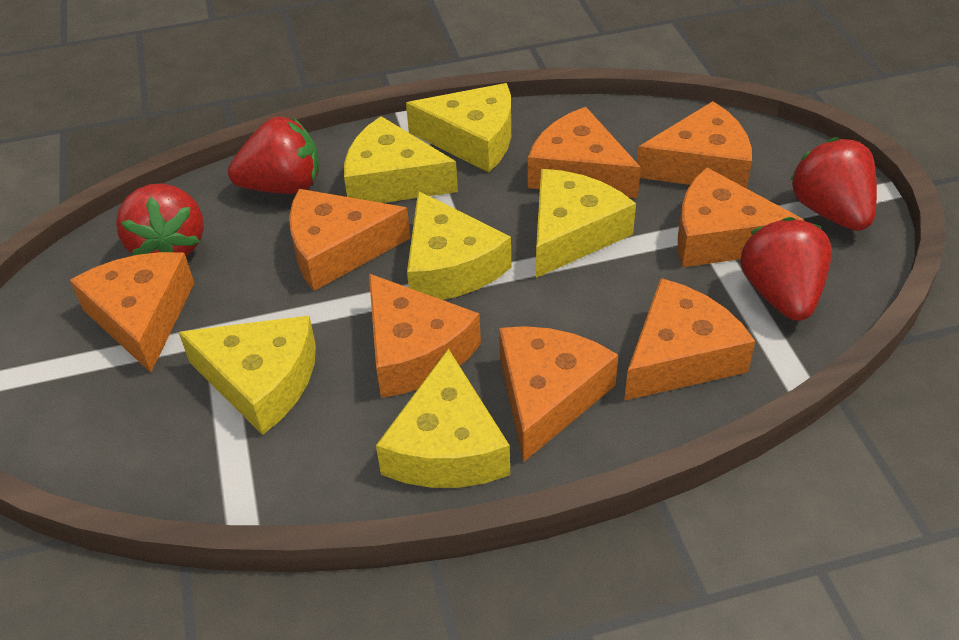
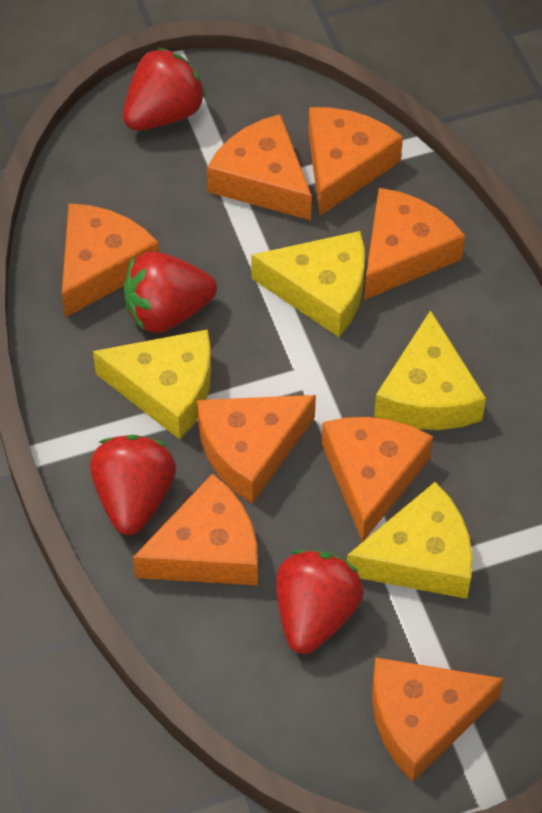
yellow cheese: [179,316,316,435] [344,116,458,203] [376,349,510,488] [406,83,511,172] [407,191,511,300] [536,169,636,278] = 6 -> [93,329,211,440] [251,231,365,337] [347,482,473,599] [374,310,486,430] = 4

